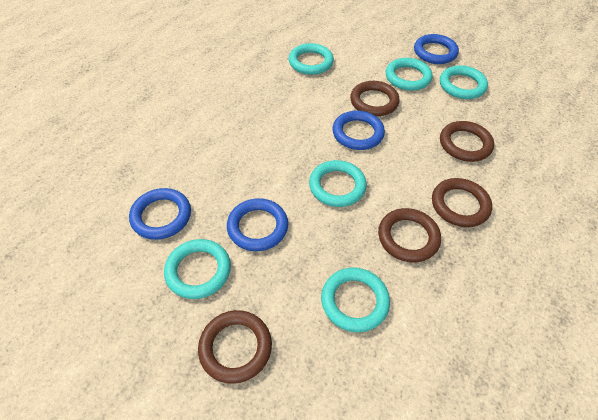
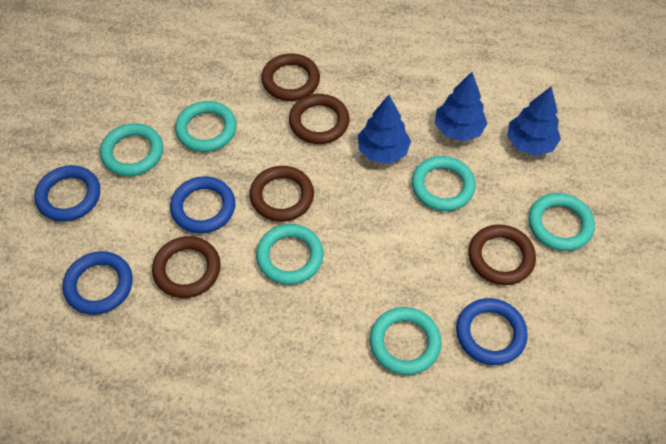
blue tree: none = 0 -> [358,95,411,164] [435,72,487,141] [507,86,561,156] = 3

